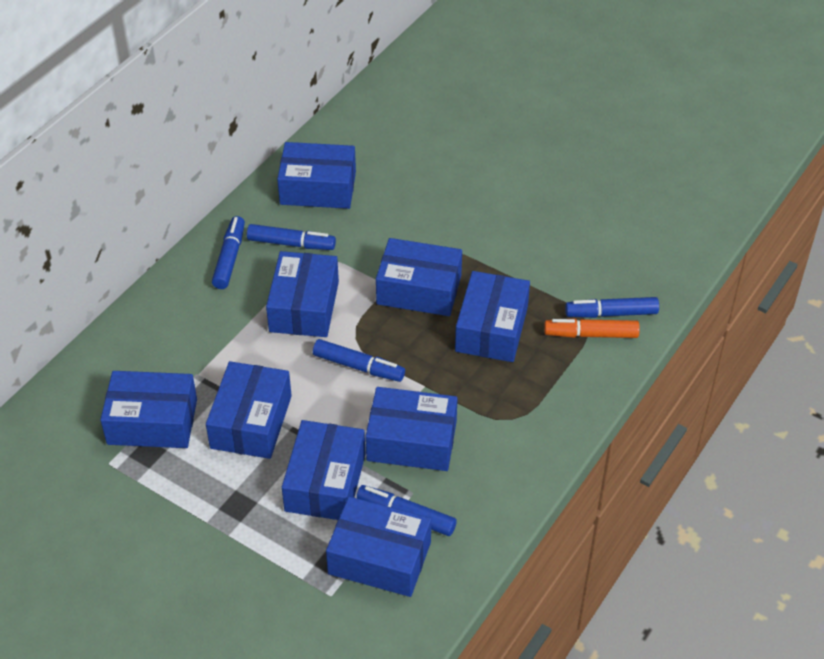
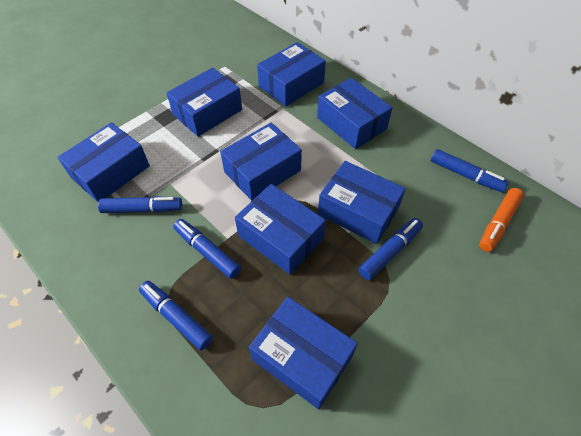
blue box: [100,371,197,448] [206,361,292,459] [266,251,339,337] [277,142,356,209] [282,420,366,520] [326,496,431,597] [365,387,457,471] [376,238,462,316] [455,271,530,362] = 9 -> [57,122,150,202] [167,68,242,137] [220,123,302,201] [235,184,326,275] [249,297,358,409] [257,42,326,107] [317,78,392,149] [318,161,406,244] = 8

